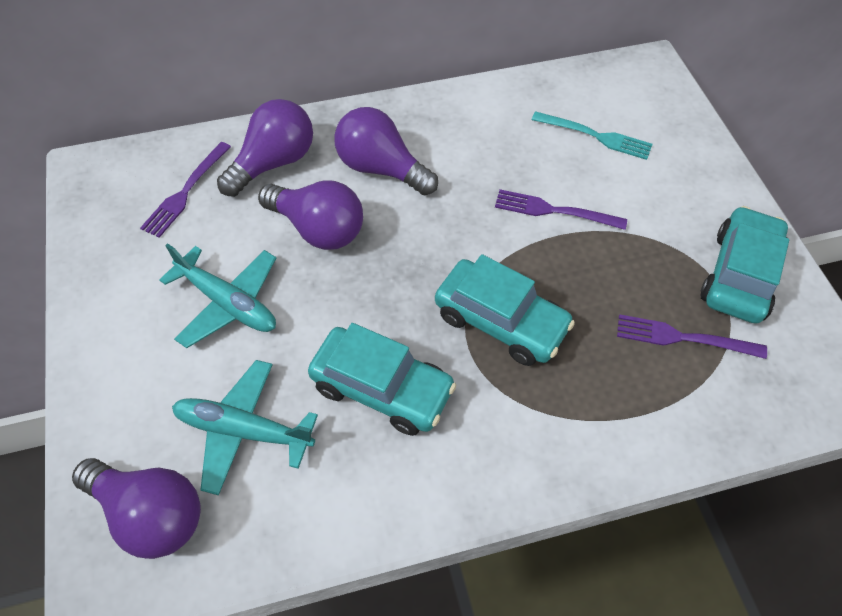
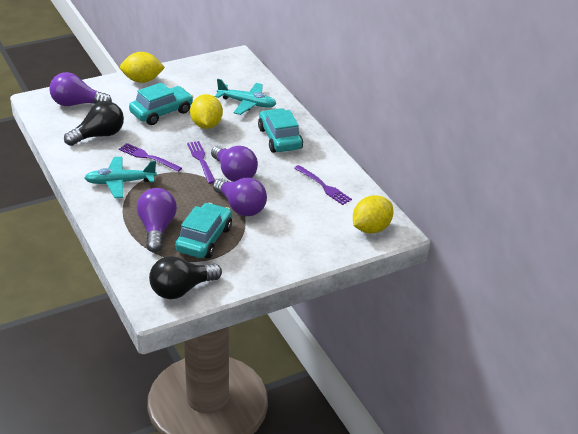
black light bulb: none = 0 -> [64,101,124,146] [149,256,222,299] = 2
turquoise fork: [532,111,653,160] = 1 -> none = 0
yellow lemon: none = 0 -> [120,52,165,83] [190,94,223,129] [353,195,393,234] = 3

